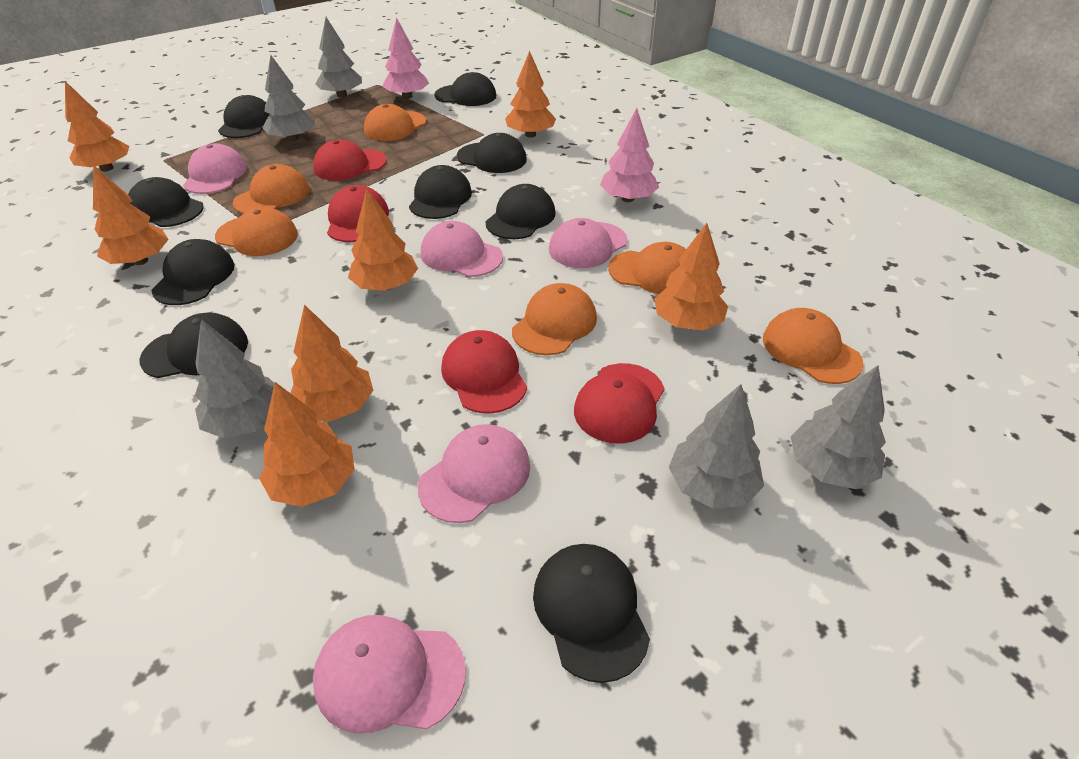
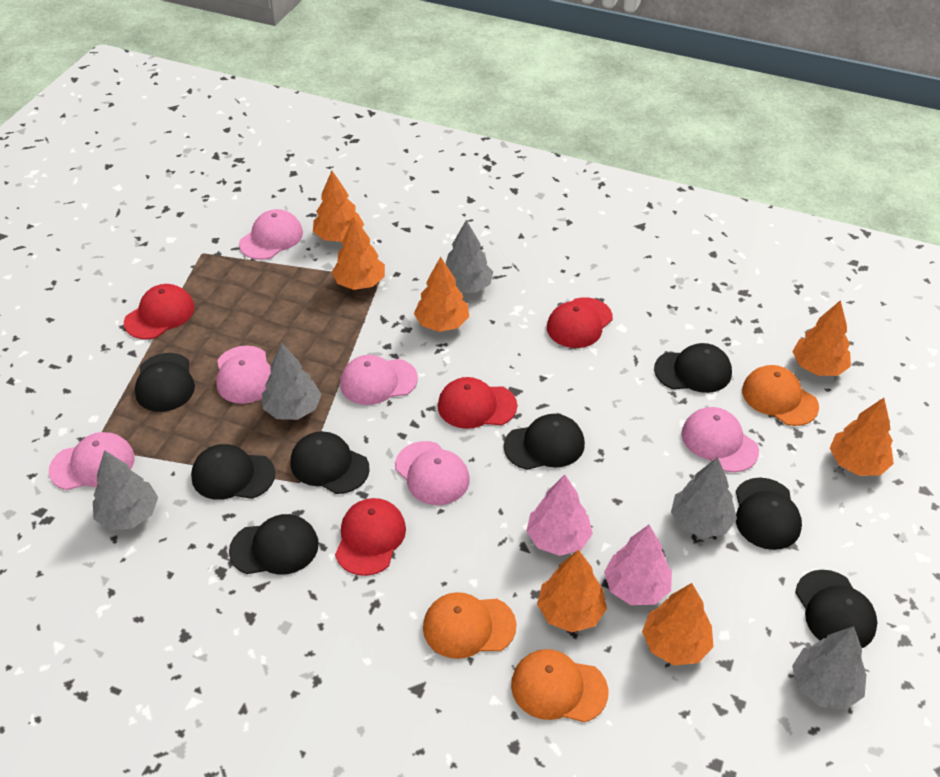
black cap: [128,177,204,227] [139,312,248,378] [152,239,235,305] [218,95,269,138] [409,165,472,219] [434,72,496,106] [457,133,527,173] [485,184,556,239] [533,544,650,683] = 9 -> [135,353,195,412] [191,444,275,500] [229,514,319,575] [291,431,370,494] [504,414,585,470] [654,343,732,393] [736,478,802,550] [795,570,877,648] = 8
orange cap: [215,207,298,256] [233,164,309,214] [364,104,426,141] [512,283,597,355] [608,242,686,294] [763,308,863,384] = 6 -> [423,592,516,659] [511,649,608,722] [742,365,819,426] = 3
pink cap: [183,143,247,194] [313,615,466,734] [418,424,530,523] [421,221,503,277] [549,218,628,268] = 5 -> [48,432,135,490] [216,346,271,404] [239,209,303,260] [340,355,418,405] [395,441,470,505] [682,407,759,472] = 6

